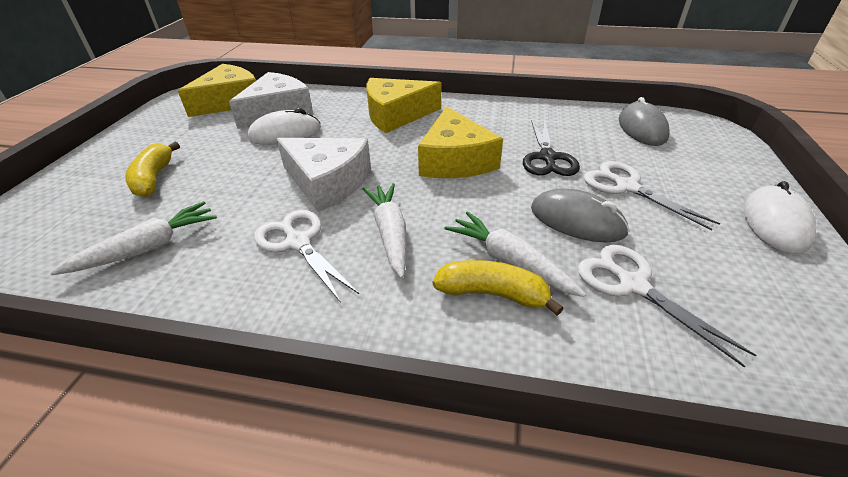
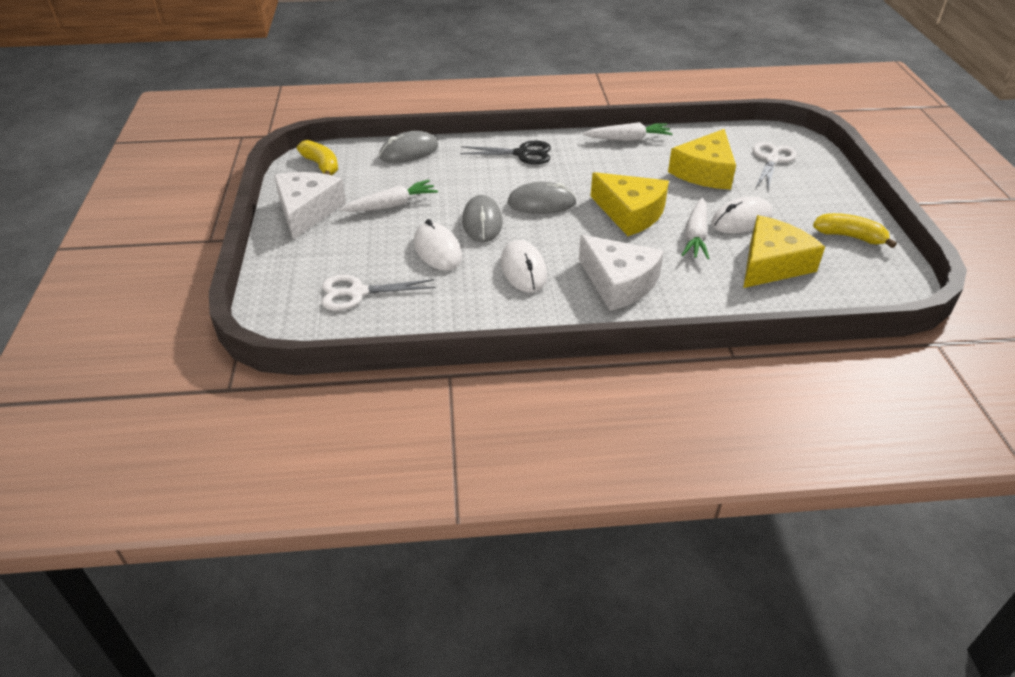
grey mouse: [531,188,629,243] [619,97,670,146] = 2 -> [379,131,438,163] [462,195,503,243] [507,182,576,214] = 3
white mouse: [247,108,321,145] [744,181,816,254] = 2 -> [414,219,462,271] [501,240,547,293] [711,196,773,234] = 3
white scissors: [254,210,359,303] [578,245,756,368] [584,161,720,231] = 3 -> [322,275,435,311] [753,142,797,190] = 2

